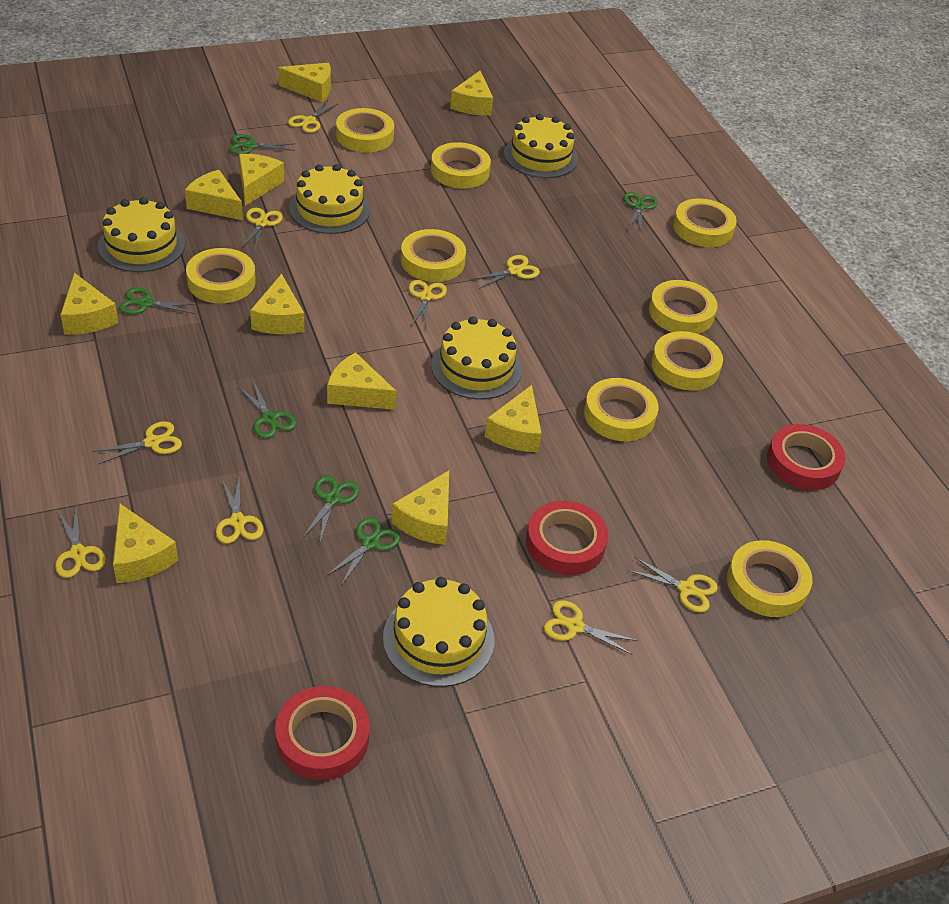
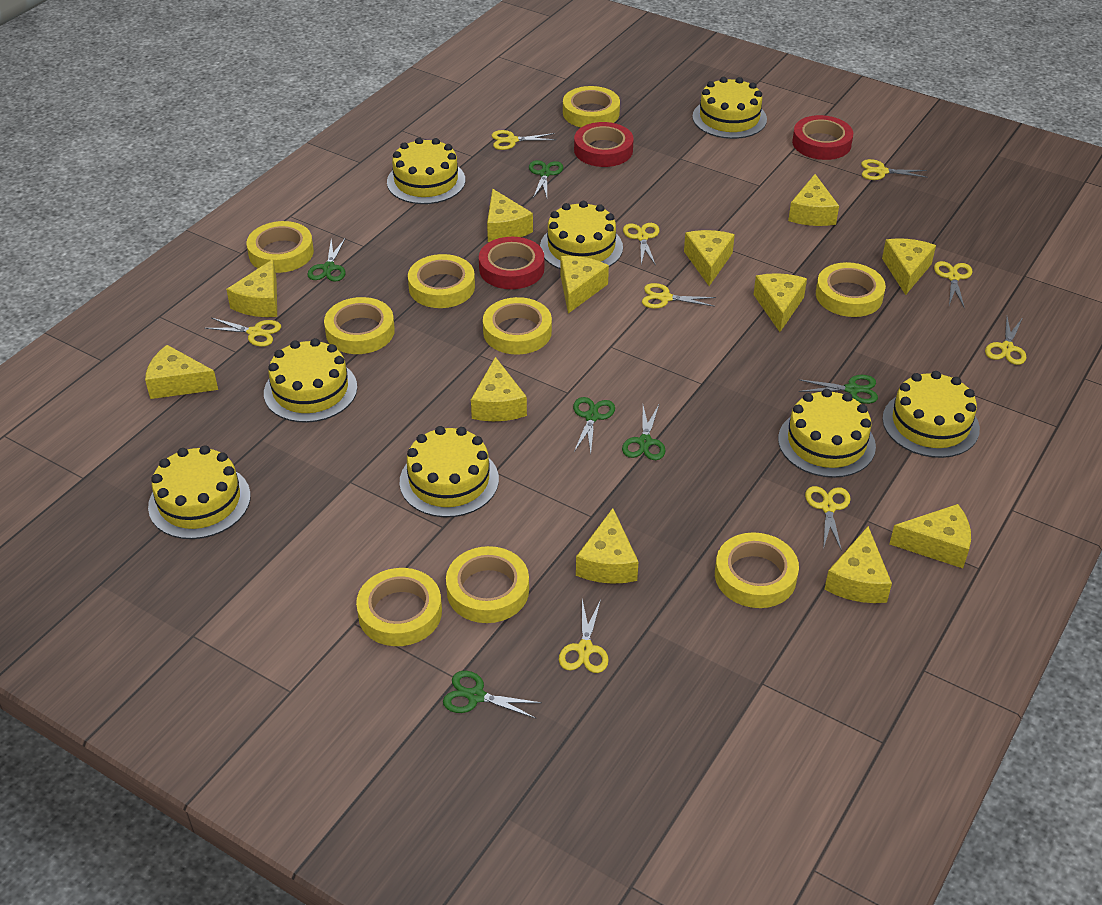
yellow cake: [98,197,185,272] [289,164,370,234] [383,577,495,687] [431,316,522,400] [504,114,578,178] = 5 -> [148,445,251,539] [264,338,357,423] [387,137,465,204] [400,426,499,517] [540,201,623,269] [692,77,767,139] [778,389,876,478] [882,371,980,458] = 8
yellow cheese: [61,273,118,334] [113,503,178,583] [185,170,243,220] [239,154,284,206] [250,274,304,334] [278,63,331,102] [327,352,396,410] [391,471,449,545] [450,71,493,115] [485,385,542,452] = 10 -> [145,345,218,399] [226,259,277,317] [471,357,527,421] [487,189,533,242] [560,256,609,313] [576,508,638,584] [684,230,735,286] [753,273,807,332] [788,174,839,226] [824,526,892,603] [882,238,936,295] [890,504,971,568] = 12

